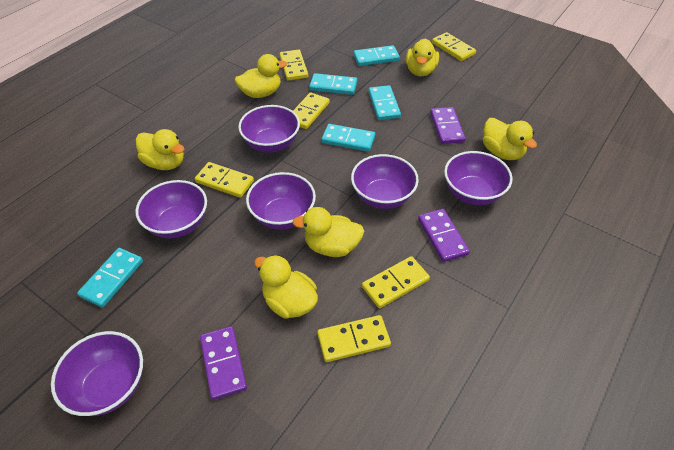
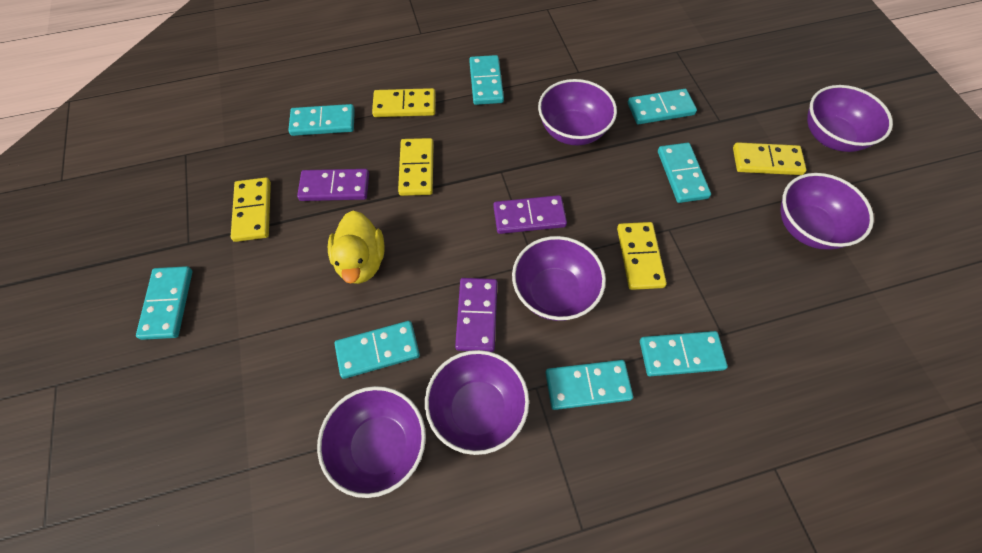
turquoise domino: [77,248,143,308] [309,73,357,95] [321,124,375,152] [353,45,400,66] [368,85,401,120] = 5 -> [136,266,193,340] [288,104,355,136] [335,321,420,379] [469,55,504,105] [545,360,633,410] [628,89,697,124] [640,331,728,376] [658,143,711,203] = 8
yellow domino: [195,162,254,198] [280,50,308,81] [293,92,330,129] [317,315,391,362] [362,256,430,308] [432,32,476,61] = 6 -> [231,178,271,242] [372,88,436,117] [398,138,434,196] [617,222,667,290] [733,142,807,175] = 5
yellow duck: [136,129,184,170] [235,54,287,98] [254,255,318,319] [292,207,364,257] [406,38,439,76] [483,118,537,160] = 6 -> [328,210,385,284] = 1

